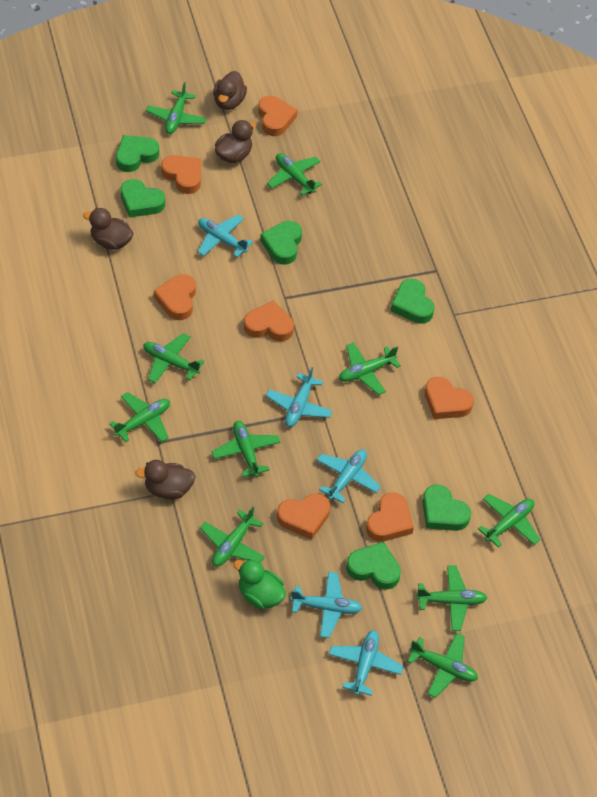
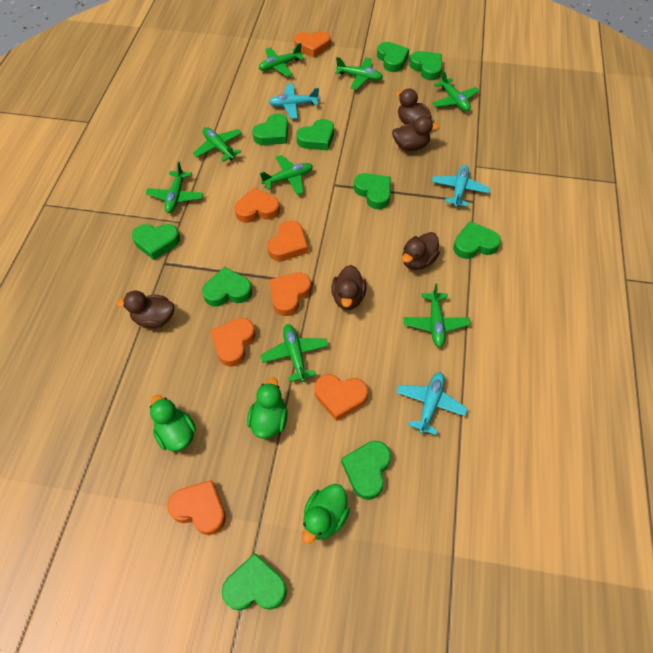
brown duck: [83,208,134,250] [135,460,196,499] [213,71,247,110] [215,120,256,163] = 4 -> [116,290,174,329] [331,265,366,310] [392,116,439,151] [396,88,432,124] [402,232,440,270] = 5
green duck: [233,559,286,609] = 1 -> [150,395,196,451] [247,377,288,439] [302,484,350,544] = 3
green heart: [116,135,159,172] [121,179,165,218] [260,221,302,265] [346,542,401,590] [391,279,435,324] [422,484,471,531] = 6 -> [132,224,180,260] [202,267,252,307] [222,553,287,611] [252,113,288,145] [296,119,334,150] [341,441,391,500] [354,173,391,209] [377,42,409,72] [409,51,442,80] [453,221,501,259] = 10
green plane: [109,392,170,442] [143,333,204,383] [146,82,206,134] [200,507,265,567] [212,421,280,477] [267,153,322,196] [339,343,401,395] [407,633,478,698] [416,565,487,631] [478,494,540,548] = 10 -> [146,161,204,213] [193,127,242,162] [259,43,304,77] [260,155,313,195] [261,324,328,382] [335,57,383,90] [404,284,471,347] [432,70,479,112] = 8
turquoise plane: [198,215,253,257] [266,367,332,427] [291,572,362,638] [317,449,381,503] [329,630,404,696] = 5 -> [269,84,319,119] [396,372,468,435] [432,165,490,207] = 3

